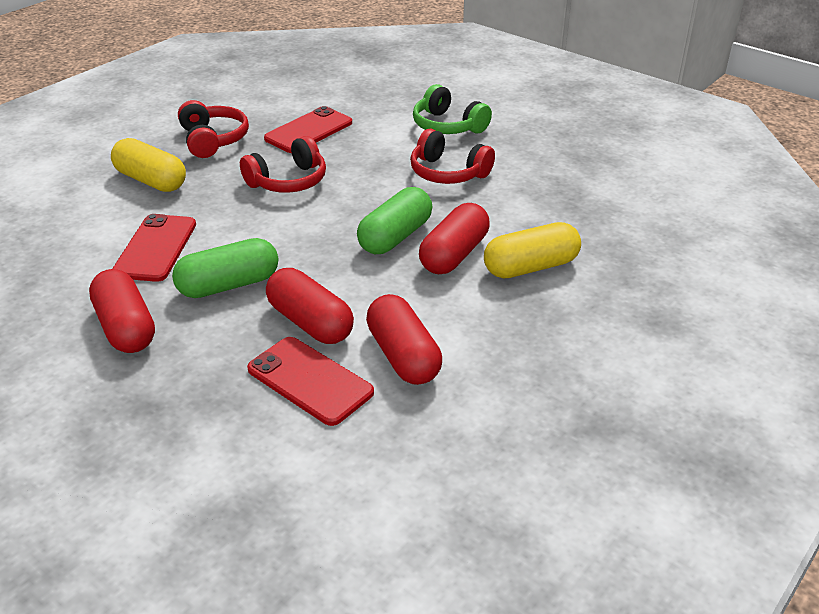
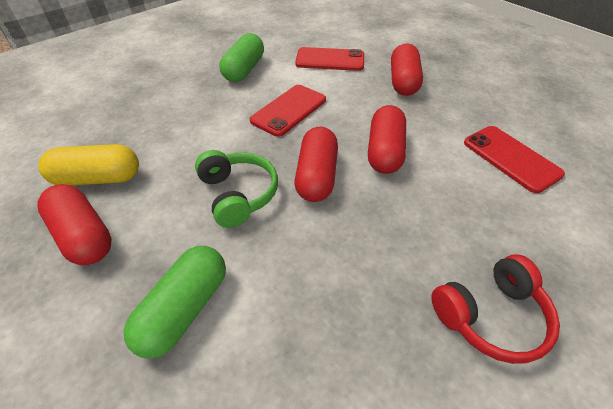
red headphones: [178,100,249,158] [240,136,326,193] [410,129,495,184] = 3 -> [431,254,560,364] = 1
yellow capsule: [111,138,186,192] [484,222,581,278] = 2 -> [38,144,139,185] = 1

